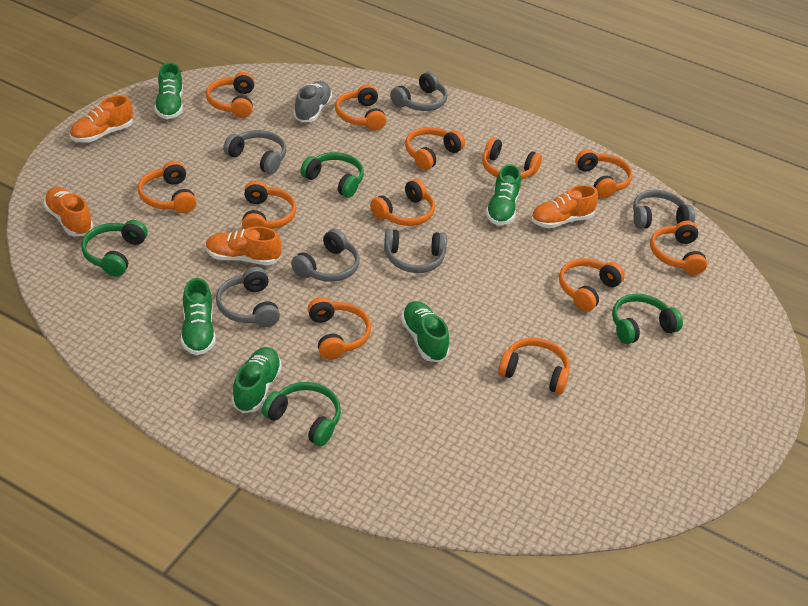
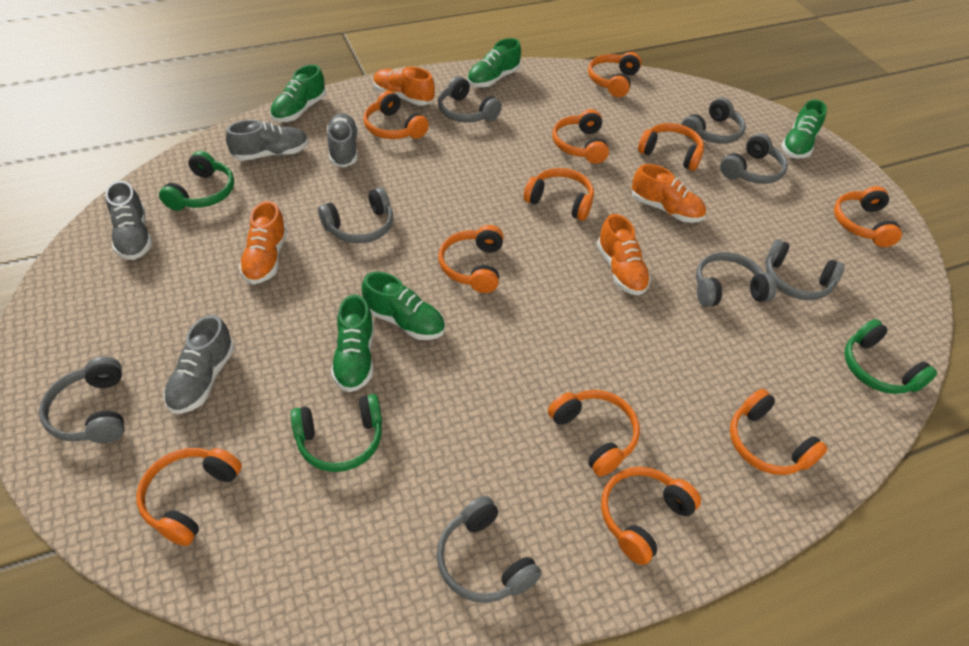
green headphones: [81,220,148,277] [262,382,341,446] [300,152,364,198] [612,294,683,344] = 4 -> [159,151,234,211] [291,394,382,472] [844,319,937,394] = 3
grey headphones: [216,267,280,327] [223,130,286,174] [291,229,360,282] [384,229,447,273] [390,72,448,111] [633,190,695,229] = 6 -> [39,357,125,443] [318,187,393,243] [437,496,541,603] [438,76,502,123] [681,97,746,144] [696,252,777,307] [720,133,788,184] [765,239,845,300] = 8
grey shoe: [293,81,332,122] = 1 -> [105,181,152,260] [163,315,235,414] [226,120,308,161] [327,113,358,167] = 4
orange headphones: [138,161,197,213] [206,72,255,118] [242,180,296,229] [308,297,371,360] [335,84,386,131] [370,179,435,226] [405,127,465,170] [482,138,542,180] [498,338,570,394] [559,258,625,312] [575,149,633,198] [650,221,707,275] = 12 -> [137,448,242,546] [363,91,429,139] [439,225,504,293] [524,168,594,221] [548,390,640,477] [552,109,609,164] [588,52,642,97] [601,467,701,565] [638,123,704,171] [730,389,828,475] [834,186,902,247] = 11

